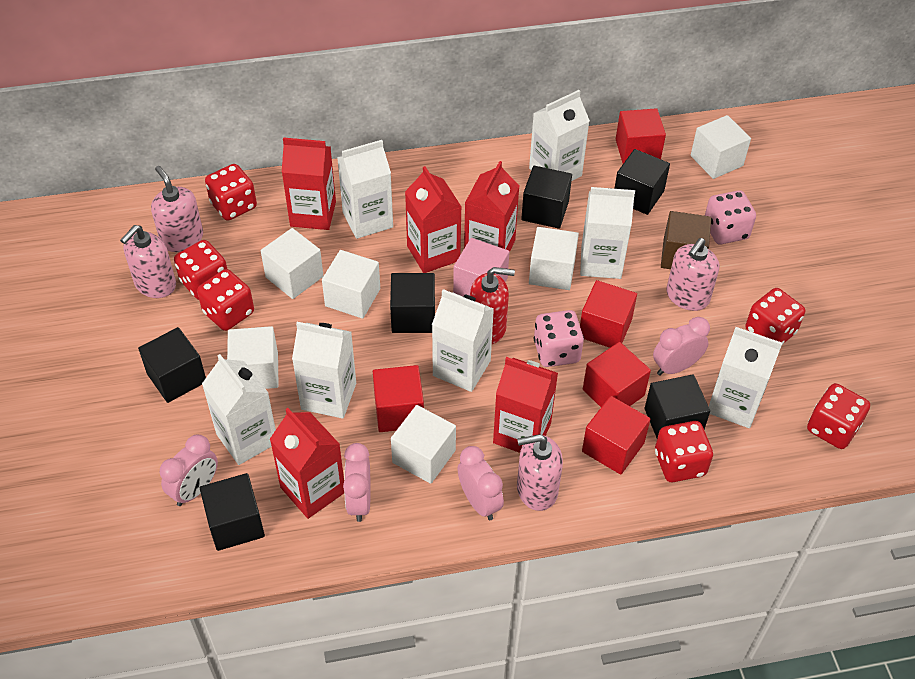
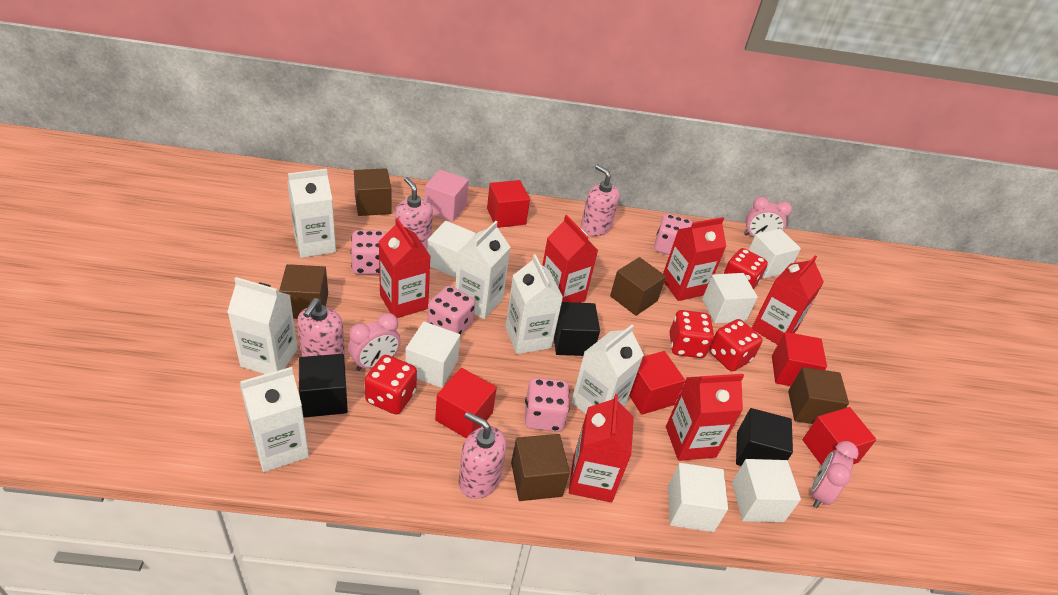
black cube: [138,327,206,403] [200,473,265,551] [390,273,435,333] [521,166,572,229] [614,149,670,215] [645,374,710,438] = 6 -> [299,354,348,418] [554,302,600,356] [736,408,793,466] = 3
brown cube: [661,211,711,269] = 1 -> [279,264,328,319] [354,168,392,216] [511,434,570,501] [610,257,666,316] [788,367,849,424] = 5
pink clock: [160,435,218,506] [343,443,371,522] [457,446,504,520] [653,317,710,376] = 4 -> [348,313,401,371] [744,197,792,237] [811,441,859,508] = 3
pink dice: [534,310,584,367] [705,190,756,244] = 2 -> [351,230,386,274] [427,286,475,335] [525,377,570,432] [654,214,693,255] = 4
red carton: [270,408,345,519] [282,137,336,230] [405,166,462,273] [464,161,519,251] [493,357,558,453] = 5 -> [379,218,431,318] [542,215,598,303] [569,394,634,502] [663,217,726,301] [666,374,744,461] [752,255,824,345] = 6
red dice: [174,240,227,300] [197,269,254,331] [205,164,257,221] [655,421,713,482] [746,288,805,345] [807,383,870,449] = 6 -> [364,355,417,415] [670,310,714,358] [709,319,762,371] [723,248,768,289] = 4
red soap dispenser: [470,267,515,344] = 1 -> none = 0
white carton: [202,354,276,465] [292,322,356,419] [337,140,393,239] [432,289,494,392] [529,90,590,181] [580,187,635,279] [709,327,782,428] = 7 -> [227,277,298,374] [240,367,309,472] [287,169,336,258] [455,221,511,319] [505,254,563,354] [571,325,644,414] = 6

